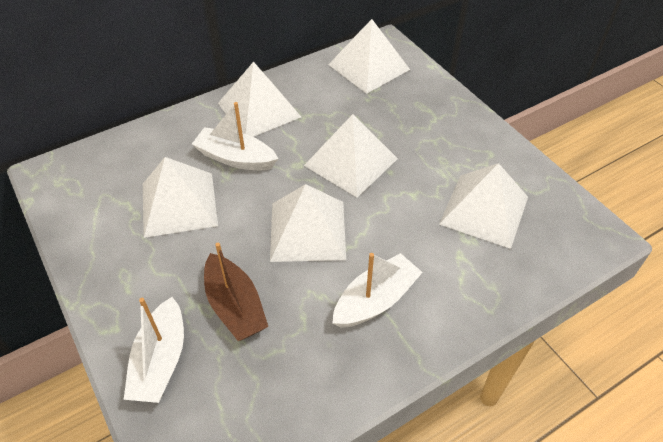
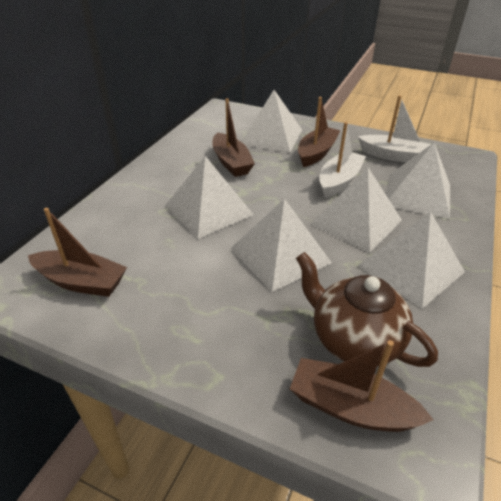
brown boat: [204,243,268,341] = 1 -> [28,208,127,297] [212,98,255,177] [290,340,434,432] [298,97,341,167] = 4
brown teapot: none = 0 -> [296,252,438,367] = 1
white boat: [124,297,184,403] [192,102,278,170] [332,253,423,328] = 3 -> [319,122,366,198] [358,95,431,162] = 2

